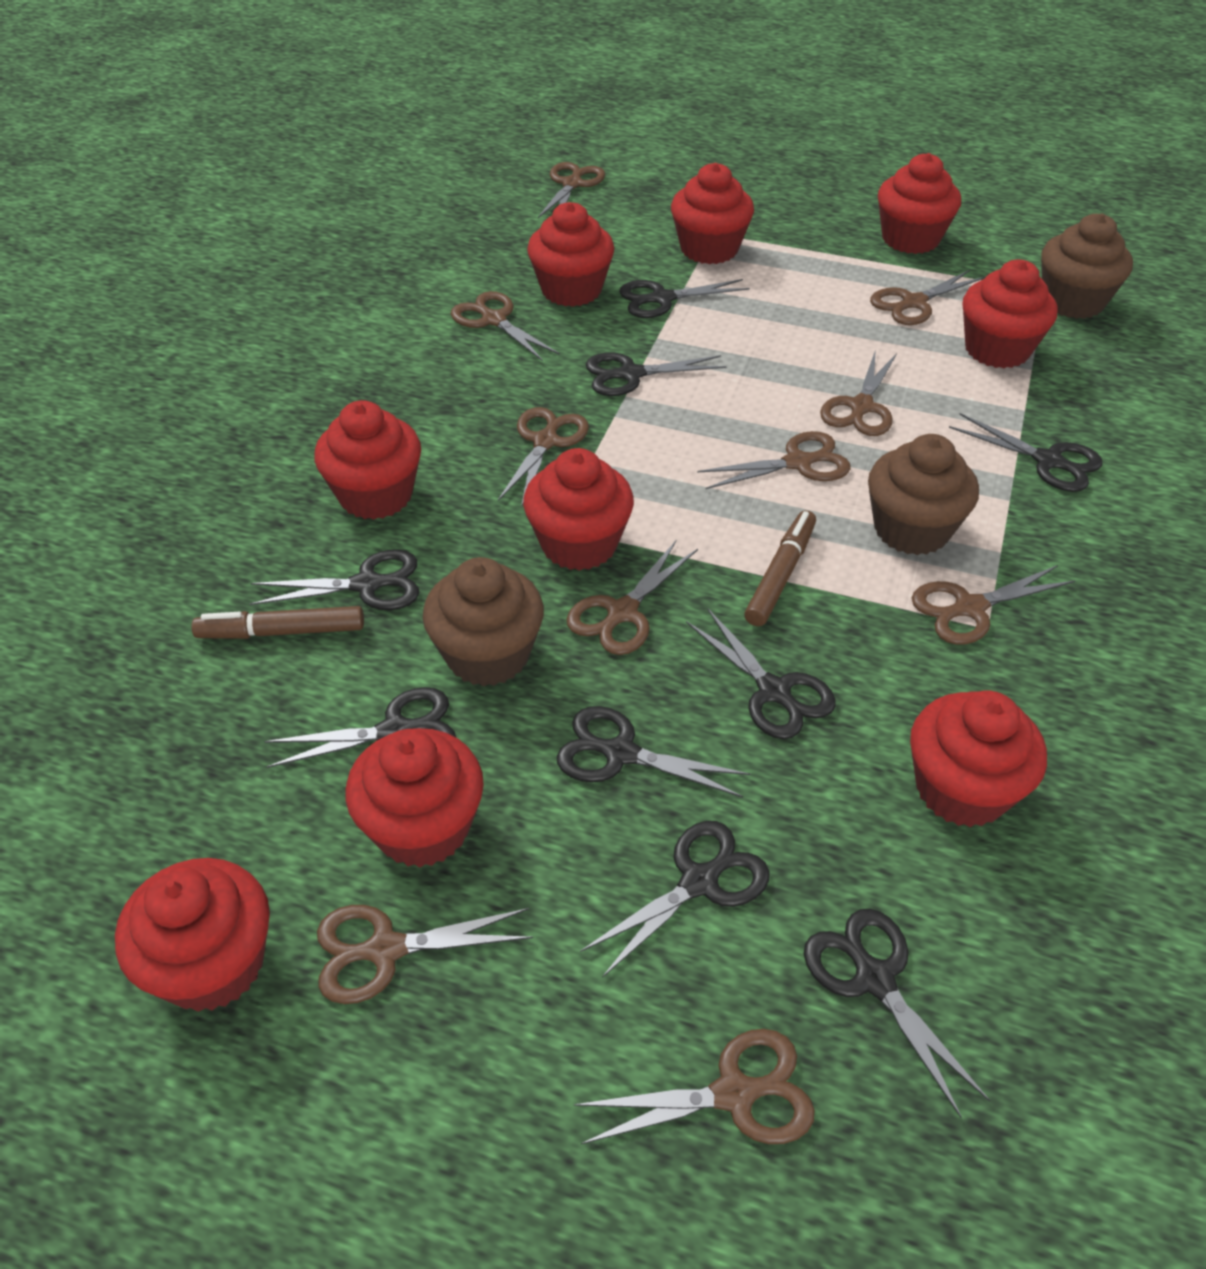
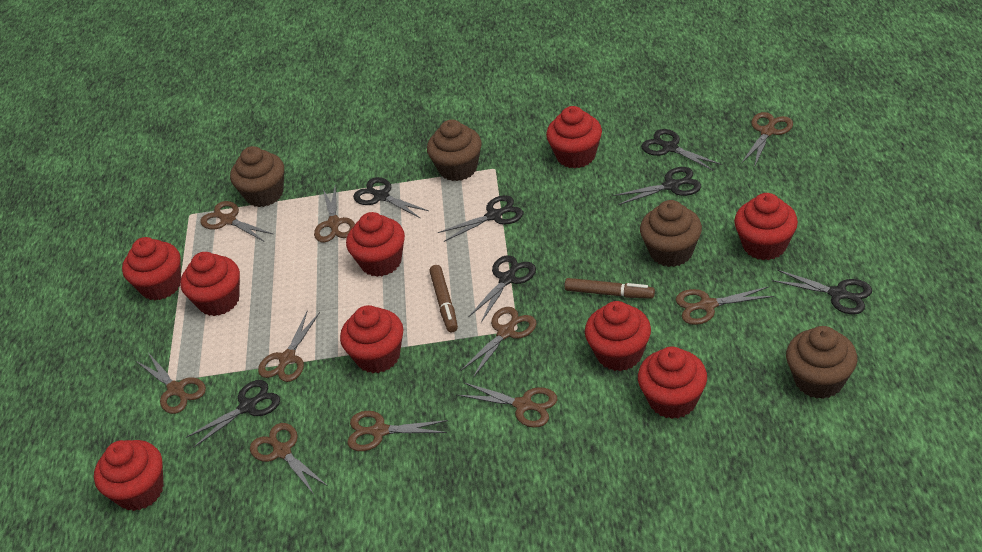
black scissors: [250,549,419,610] [264,687,456,768] [557,706,750,798] [580,821,770,978] [586,352,727,396] [619,279,750,318] [686,608,836,739] [804,909,990,1119] [949,413,1103,492] = 9 -> [185,380,280,448] [353,177,429,218] [438,195,523,242] [468,255,536,322] [613,167,701,205] [641,129,722,171] [772,270,872,314] = 7
brown cupcake: [423,557,544,687] [868,434,979,555] [1041,214,1133,319] = 3 -> [230,146,284,207] [427,119,482,181] [640,200,702,267] [786,326,857,399] = 4

